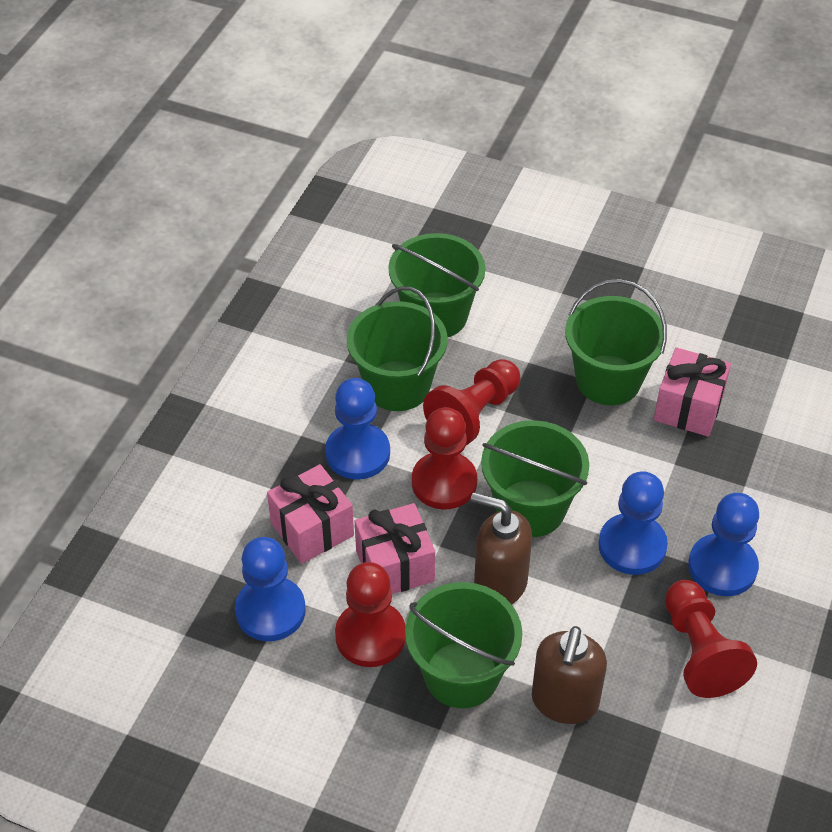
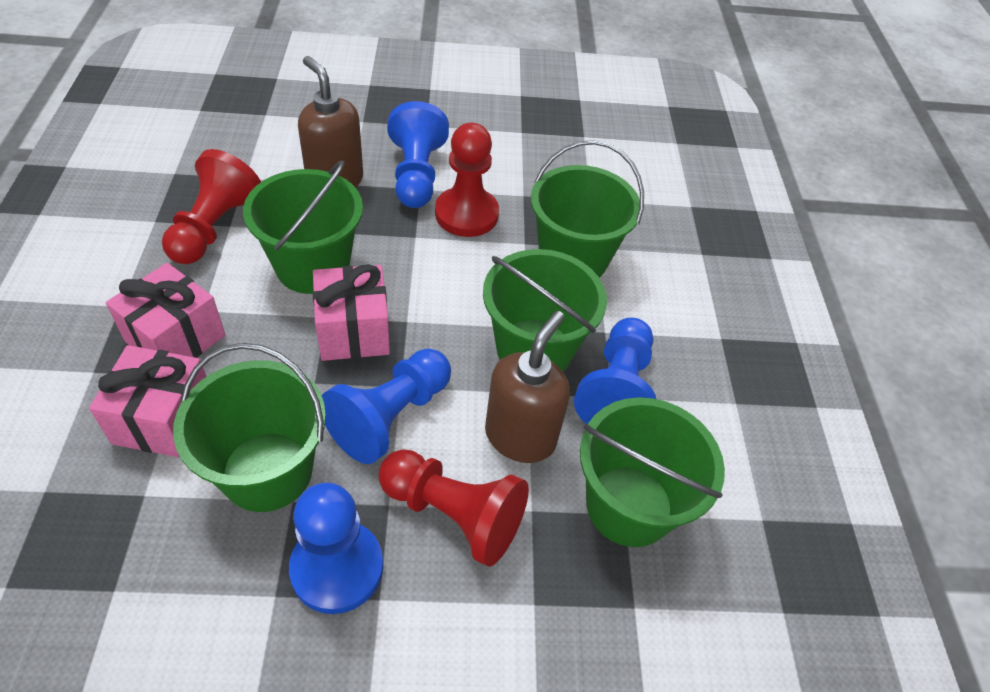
red pawn: [335,562,406,667] [412,407,477,509] [423,359,520,445] [665,580,757,698] = 4 -> [162,149,261,264] [379,449,529,567] [435,123,499,237] = 3

